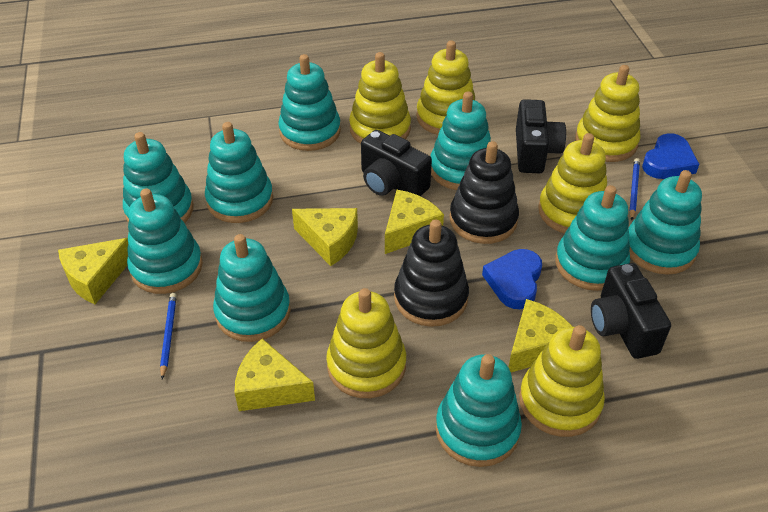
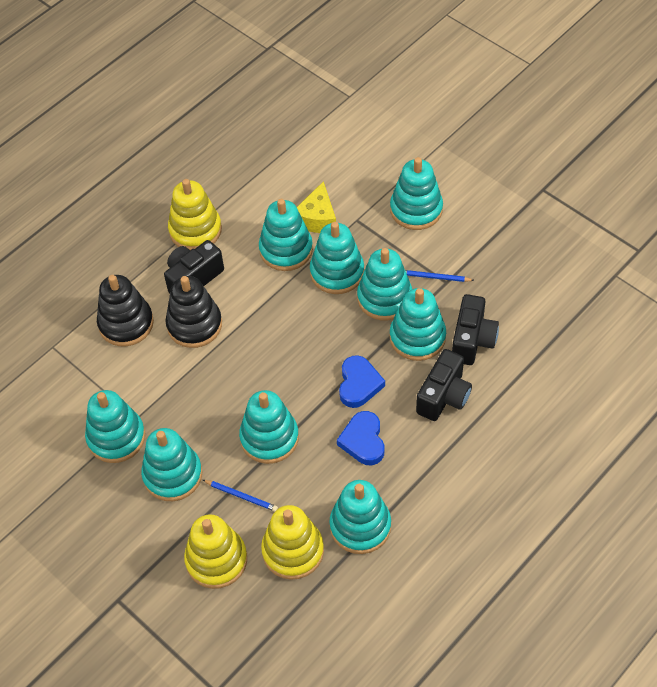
yellow cheese: [58,238,128,304] [235,339,315,411] [292,208,358,266] [385,190,444,254] [509,299,573,372] = 5 -> [297,181,336,233] = 1
yellow stacking toy: [326,288,406,398] [349,52,411,144] [416,40,476,135] [519,325,605,437] [538,133,607,234] [575,65,641,162] = 6 -> [168,179,222,250] [184,514,247,589] [261,505,324,580] = 3

